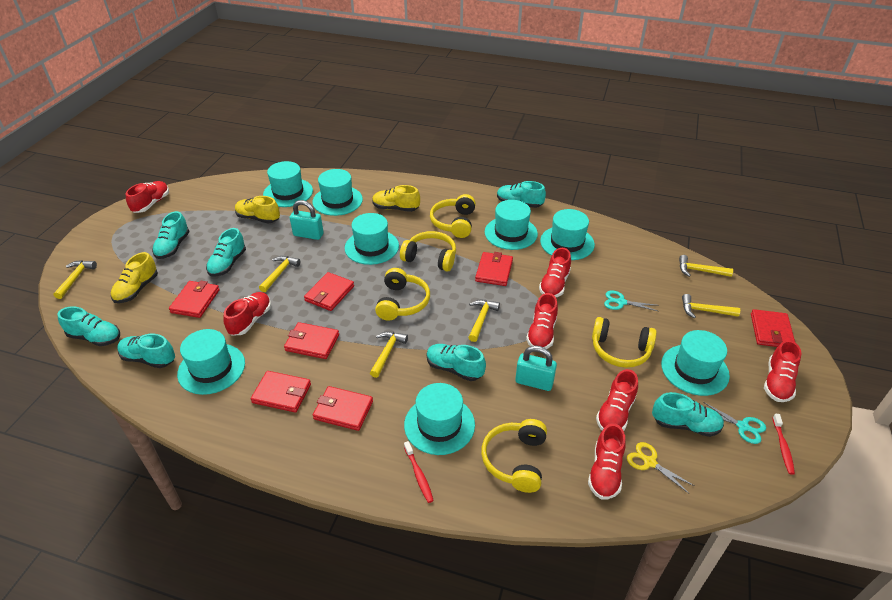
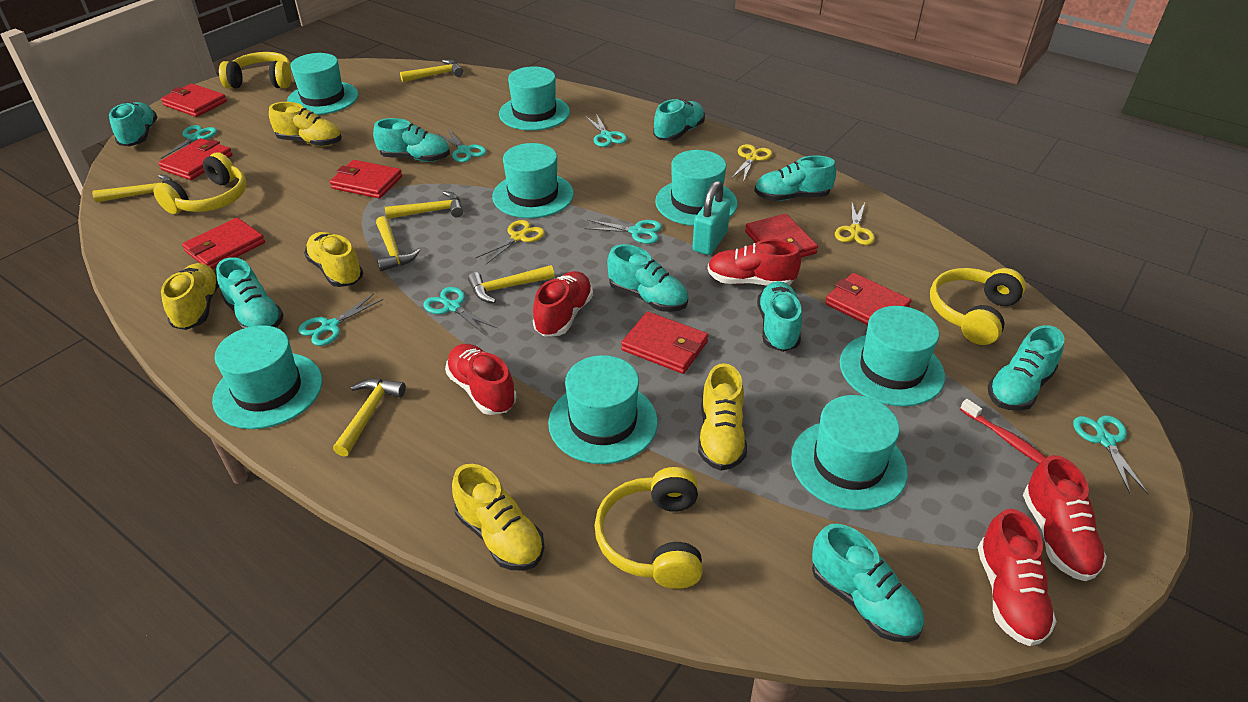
red shoe: [126,181,169,213] [223,292,271,335] [526,293,558,349] [539,248,571,297] [588,423,626,500] [596,369,638,431] [764,340,801,402] = 7 -> [445,344,517,415] [533,271,593,337] [708,239,801,286] [978,509,1057,646] [1023,455,1107,581] = 5
red toothbrush: [404,441,434,503] [772,414,795,475] = 2 -> [960,399,1047,464] = 1
turquoise padlock: [290,200,323,240] [515,345,557,391] = 2 -> [692,181,731,255] = 1
turquoise scissors: [604,290,657,311] [703,402,766,444] = 2 -> [161,125,217,159] [298,294,383,346] [423,287,497,335] [437,130,486,162] [584,220,662,244] [585,114,627,147] [1073,415,1149,494] = 7
turquoise shoe: [58,306,120,346] [117,334,175,368] [152,211,190,259] [206,228,246,277] [427,344,486,381] [497,181,546,208] [652,392,724,437] = 7 -> [109,102,157,146] [216,257,284,329] [373,118,450,162] [607,244,688,312] [653,99,705,141] [754,155,836,201] [757,281,802,352] [812,524,924,642] [988,325,1064,411] = 9
yellow headphones: [375,268,430,320] [400,231,456,271] [430,194,476,238] [481,419,547,493] [592,317,657,368] = 5 -> [153,152,247,214] [219,52,291,89] [594,467,703,589] [930,268,1026,345] = 4
yellow scissors: [627,442,695,494] = 1 -> [475,220,545,264] [731,144,772,182] [835,201,875,245] = 3
yellow shoe: [111,252,158,303] [235,196,280,224] [372,185,420,212] = 3 -> [161,263,219,330] [269,102,342,147] [304,232,363,287] [452,464,544,571] [698,363,747,471] = 5

